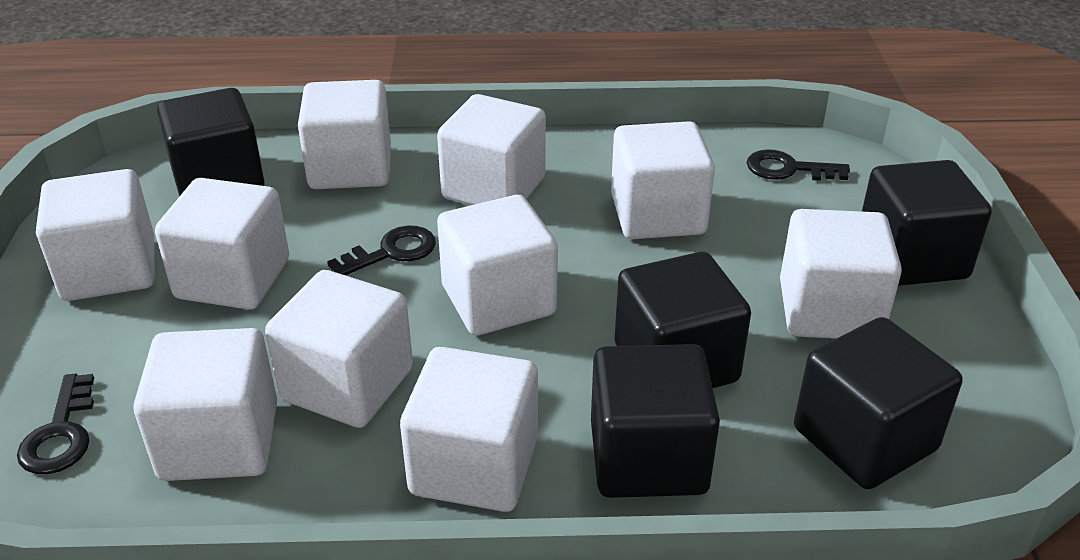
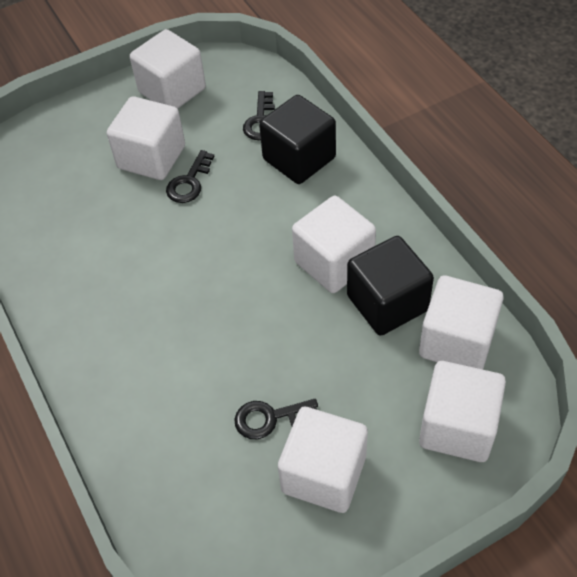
black cube: [157,88,265,196] [591,344,720,498] [615,252,751,388] [794,317,963,489] [862,160,992,286] = 5 -> [259,95,336,184] [347,236,434,335] = 2
white cube: [36,169,155,301] [133,328,277,481] [155,178,289,310] [265,270,413,428] [298,80,391,189] [400,347,538,512] [437,94,546,205] [437,195,558,336] [611,121,715,239] [780,209,902,339] = 10 -> [107,96,185,180] [130,29,206,109] [278,407,368,513] [292,196,376,293] [419,275,504,369] [419,361,506,462] = 6

